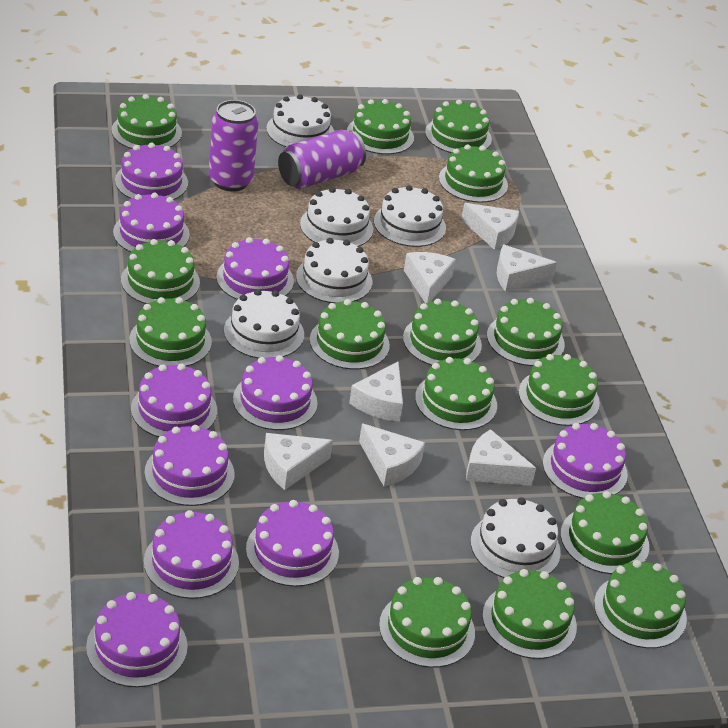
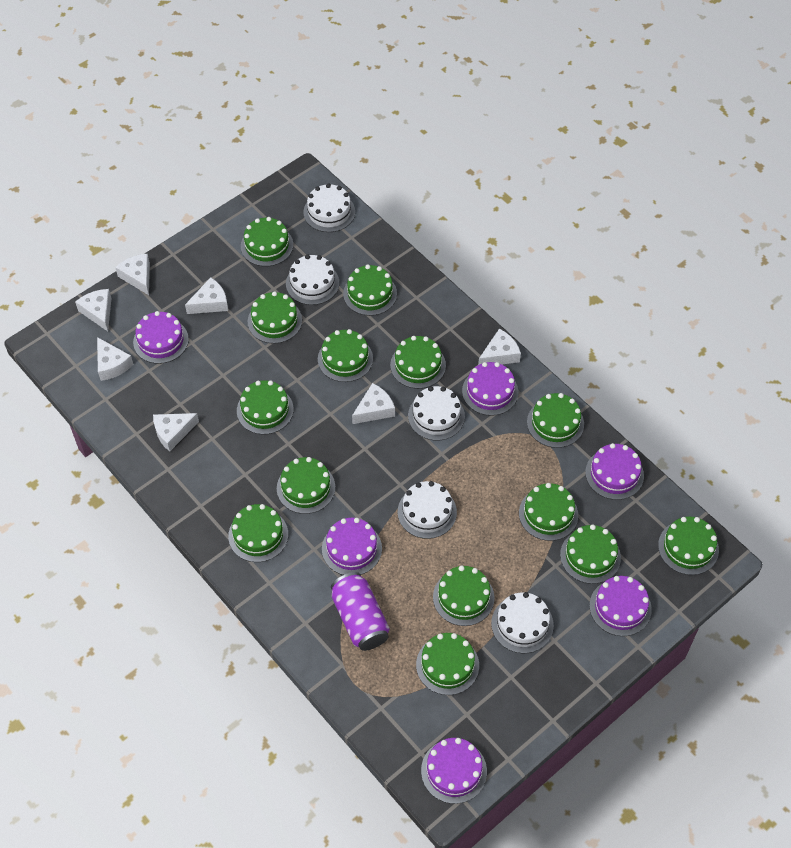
green cake: [111,94,182,149] [121,239,200,304] [129,297,212,367] [310,299,390,369] [347,99,414,154] [379,577,475,668] [403,299,482,365] [415,357,497,430] [425,100,492,153] [439,144,508,203] [482,569,577,659] [487,298,565,366] [519,354,600,426] [561,491,649,574] [594,560,687,648] = 15 -> [228,504,288,562] [237,380,294,434] [241,217,293,266] [248,291,302,344] [277,457,335,514] [318,329,373,382] [343,264,397,316] [390,336,446,389] [416,633,479,695] [433,566,494,626] [519,483,578,541] [527,393,584,448] [560,525,621,584] [658,517,719,575] = 14
purple cake: [86,592,188,687] [113,193,190,252] [115,143,188,200] [131,364,217,437] [144,425,234,506] [144,510,239,599] [216,237,294,300] [233,355,317,430] [246,500,339,587] [543,423,628,499] = 10 -> [133,311,189,364] [322,518,382,575] [421,738,487,804] [462,362,518,416] [585,443,644,500] [589,576,652,636] = 6
purple can: [209,100,259,191] [278,130,366,189] = 2 -> [331,572,390,651] = 1
white cake: [224,289,304,359] [266,94,334,147] [296,238,372,303] [300,187,373,247] [374,185,446,247] [471,497,561,578] = 6 -> [286,255,339,305] [304,183,355,232] [398,481,457,539] [408,386,465,441] [491,592,554,653] = 5

